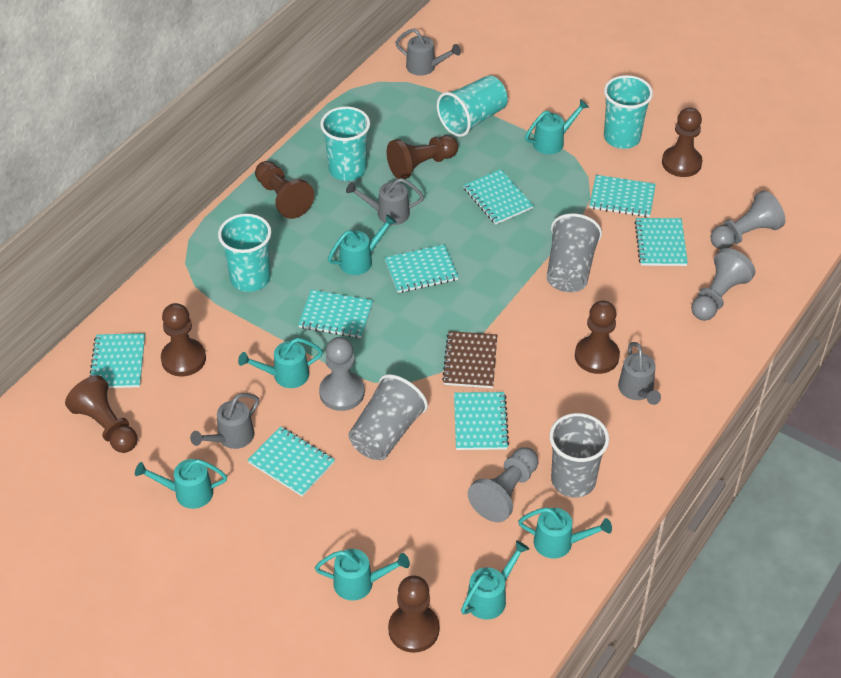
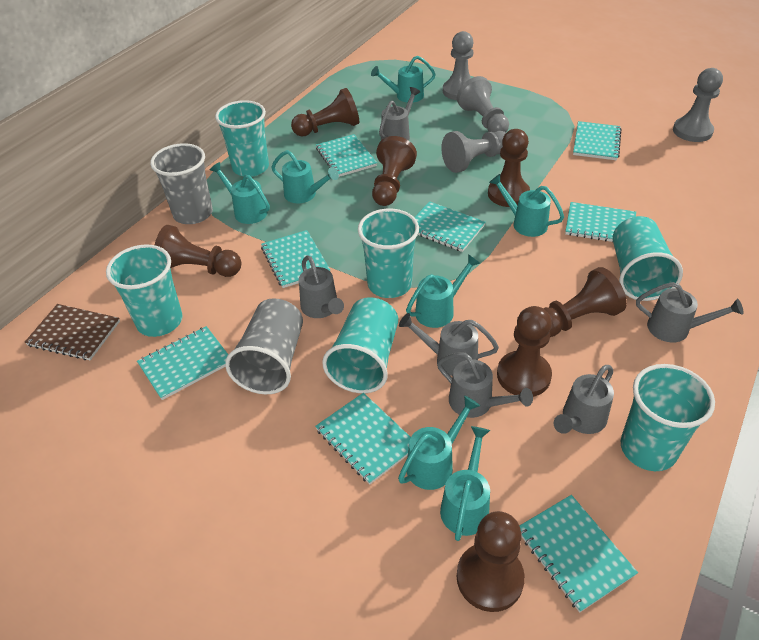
grey cup: [348,374,428,460] [547,213,602,292] [549,413,609,498] = 3 -> [150,143,213,224] [225,298,303,394] = 2
grey watering can: [190,393,259,449] [346,178,424,225] [395,29,461,76] [618,342,661,405] = 4 -> [299,255,344,318] [379,87,420,141] [399,313,499,376] [437,352,533,418] [553,365,614,434] [636,282,744,343] = 6
turquoise cup: [218,214,271,292] [320,106,370,181] [437,75,508,137] [604,75,653,149] = 4 -> [106,244,183,337] [215,100,269,177] [322,297,398,393] [358,209,419,298] [613,216,683,301] [621,364,715,471] = 6

